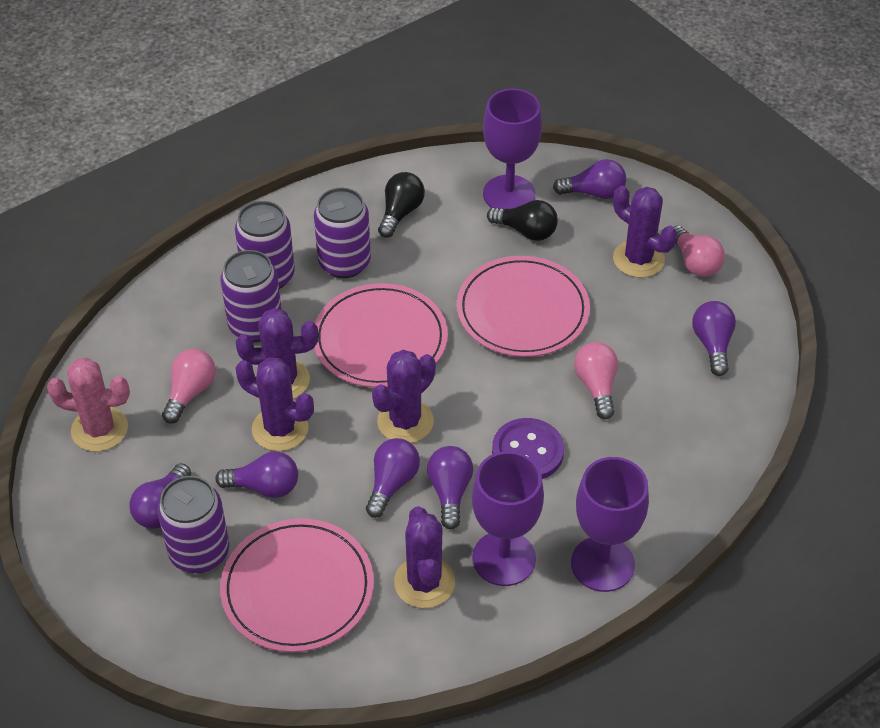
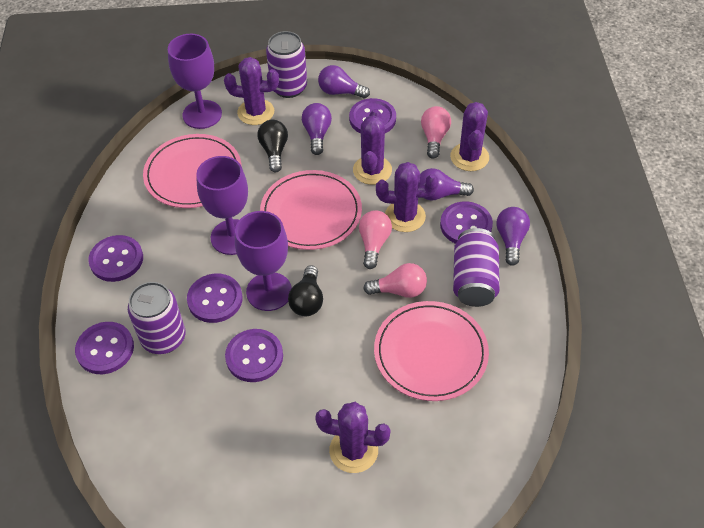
pink cactus: [47,358,130,452] = 1 -> none = 0
purple button: [492,418,564,479] = 1 -> [75,322,134,374] [88,235,143,282] [187,273,243,323] [225,329,283,382] [349,98,396,134] [440,201,493,244] = 6
purple can: [157,476,229,573] [221,250,282,342] [235,201,295,289] [314,188,371,278] = 4 -> [128,282,185,354] [266,31,307,98] [453,228,500,307] = 3
purple light bulb: [129,463,191,529] [215,451,298,498] [366,438,420,518] [427,446,473,530] [553,159,626,199] [692,301,736,376] = 6 -> [302,103,332,155] [318,65,370,98] [419,168,474,201] [496,207,530,266] = 4

